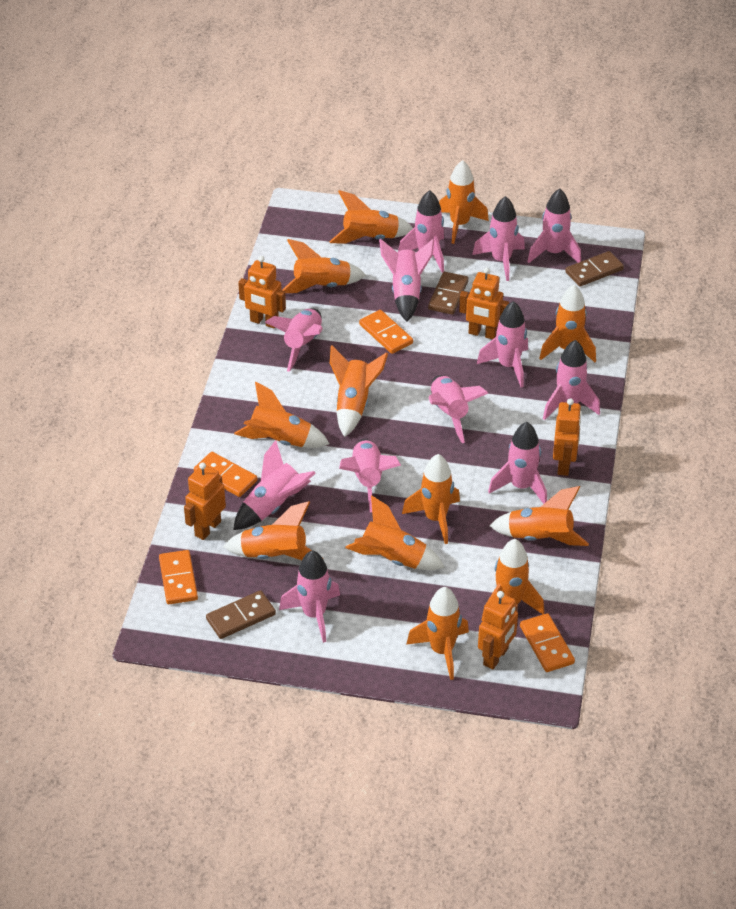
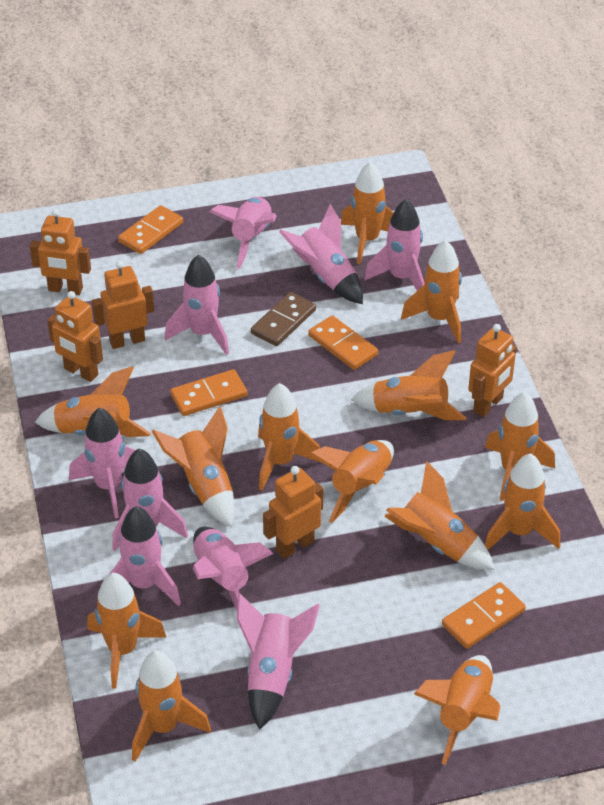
brown domino: [206,590,276,639] [428,272,469,315] [565,251,624,286] = 3 -> [251,292,316,346] = 1
orange rocket: [223,501,312,560] [234,381,329,448] [282,239,366,293] [329,190,413,244] [330,346,388,437] [345,495,445,570] [402,454,460,544] [406,587,469,680] [439,160,489,244] [482,539,545,621] [489,486,589,546] [539,284,596,363] = 12 -> [35,366,151,437] [87,573,166,689] [132,651,211,762] [152,406,235,527] [258,383,322,490] [309,440,394,523] [341,162,394,264] [351,350,466,420] [384,461,494,570] [401,240,462,343] [414,655,500,765] [485,392,555,501] [485,453,560,550] = 13
pink rocket: [233,440,316,530] [265,308,323,372] [279,550,340,643] [339,439,401,512] [379,239,434,322] [398,190,444,273] [428,375,488,443] [472,196,525,281] [477,301,528,387] [488,422,547,504] [527,188,581,263] [543,340,600,420] = 12 -> [69,408,135,518] [110,506,181,606] [112,449,188,551] [165,254,229,355] [193,527,274,610] [210,197,276,268] [237,593,320,730] [279,204,363,304] [364,199,424,291] = 9

